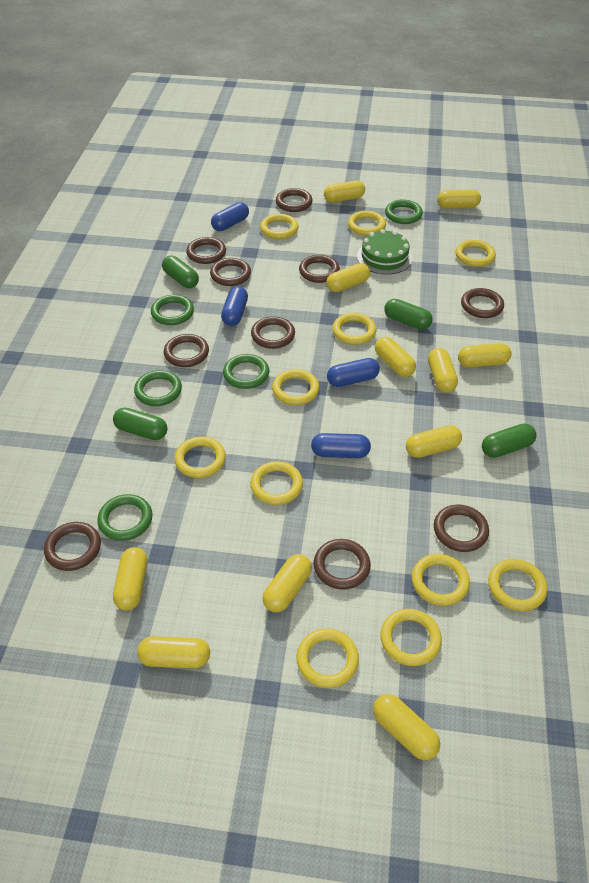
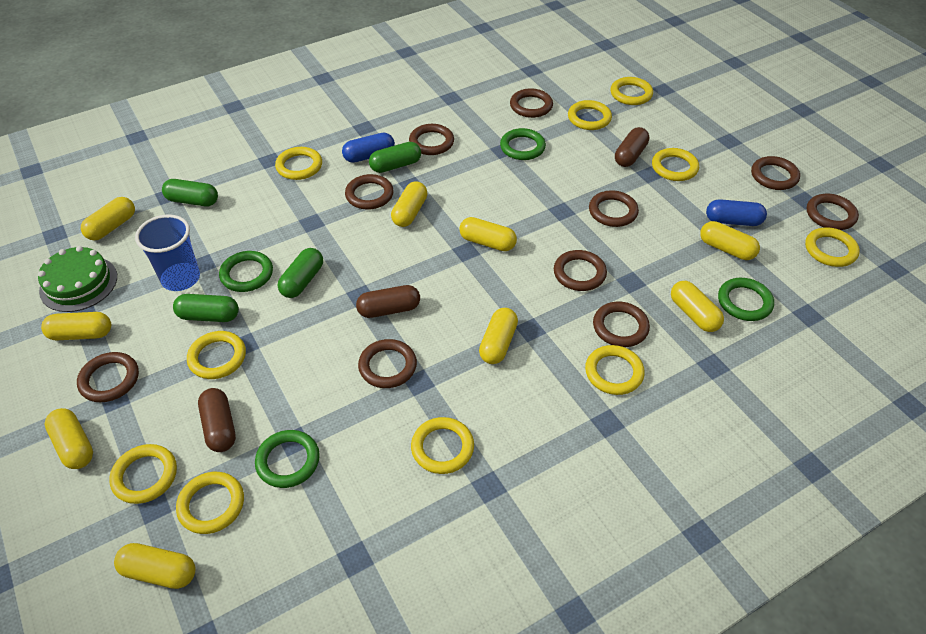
blue capsule: [211,202,249,231] [221,286,248,326] [311,433,371,458] [327,358,380,387] = 4 -> [342,133,395,163] [706,199,767,226] = 2
blue cup: none = 0 -> [135,214,200,291] = 1
brown capsule: none = 0 -> [198,388,236,452] [356,285,420,318] [615,127,649,167] = 3
green ring: [97,494,153,541] [134,370,182,406] [151,295,194,325] [223,354,269,389] [385,200,423,224] = 5 -> [219,251,273,292] [255,430,320,488] [500,128,546,160] [718,278,774,321] = 4
yellow capsule: [113,547,148,610] [137,636,210,668] [263,554,312,612] [324,181,365,203] [326,263,370,292] [373,694,440,760] [375,337,416,377] [406,425,462,458] [428,348,458,392] [437,190,481,209] [458,343,512,367] = 11 -> [41,312,111,340] [45,408,93,469] [81,197,135,240] [114,543,195,589] [391,181,427,227] [459,217,517,251] [479,308,518,364] [671,281,724,332] [700,221,760,260] = 9
yellow ring: [174,437,226,478] [250,461,303,505] [260,214,299,239] [272,369,319,405] [297,629,359,688] [332,313,376,345] [348,211,386,236] [380,609,442,666] [412,554,470,606] [455,240,496,267] [488,559,548,611] = 11 -> [109,444,177,504] [176,472,244,534] [187,331,246,379] [275,147,322,180] [411,417,474,474] [568,100,612,130] [585,345,645,395] [611,77,653,105] [652,148,699,181] [805,228,860,267] = 10

